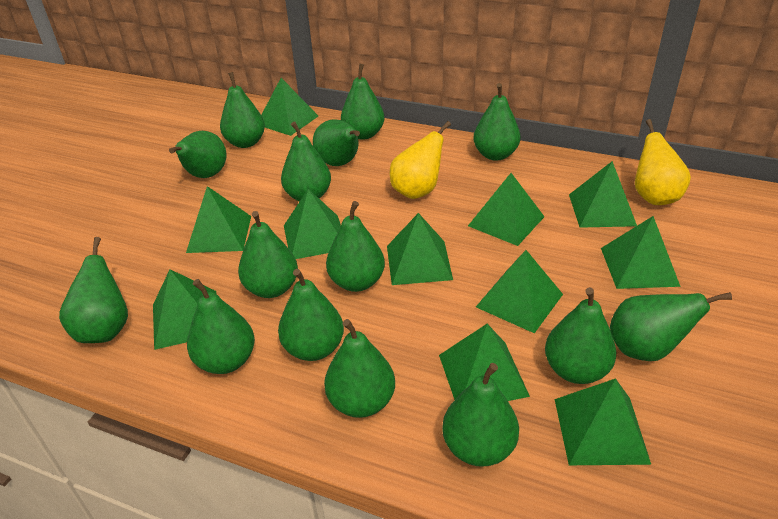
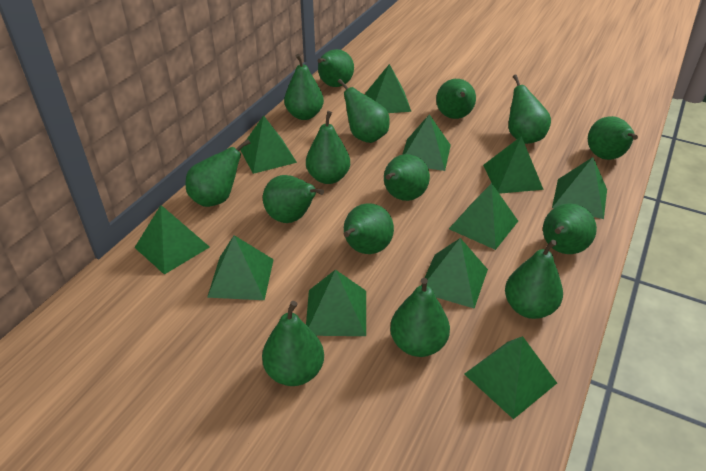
yellow pear: [390,121,451,199] [635,119,691,205] = 2 -> none = 0

